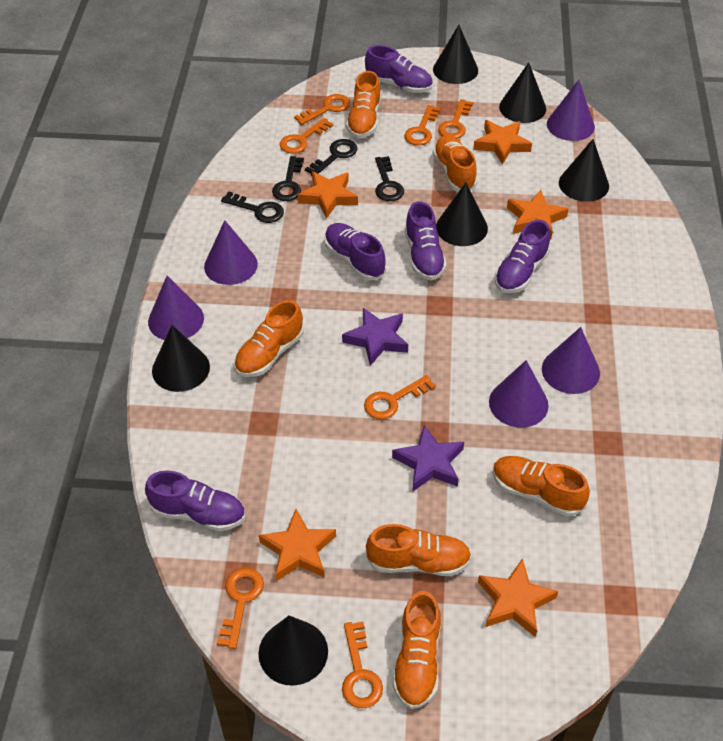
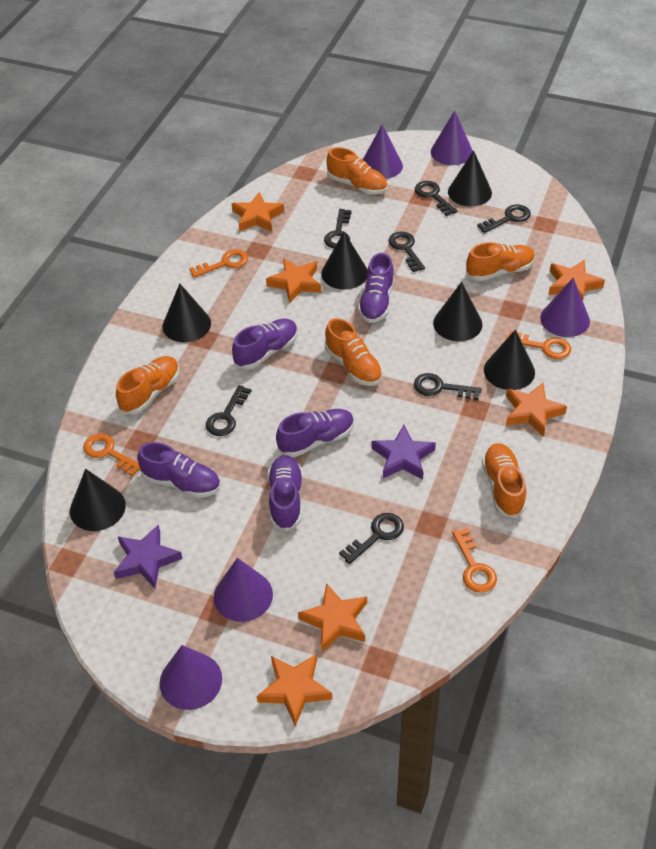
black key: [221,191,284,223] [272,156,304,201] [305,139,358,175] [375,156,404,201] = 4 -> [206,385,251,436] [324,209,352,248] [339,513,404,564] [388,232,425,272] [414,373,481,400] [415,181,457,216] [477,204,531,233] = 7
orange key: [217,568,264,649] [280,118,333,154] [294,94,350,125] [342,622,383,708] [364,375,436,420] [404,105,441,146] [438,99,473,139] = 7 -> [83,433,141,477] [189,249,248,278] [452,528,497,593] [505,331,571,359] = 4
orange shoe: [234,300,304,377] [346,71,381,138] [366,524,472,576] [392,591,441,709] [433,135,477,192] [493,456,590,516] = 6 -> [116,356,179,414] [325,318,382,386] [326,147,388,195] [466,242,535,281] [482,443,526,518] = 5
orange star: [259,509,336,581] [298,171,358,219] [473,120,532,164] [478,558,558,637] [507,190,568,240] = 5 -> [232,192,284,232] [257,654,332,726] [266,258,321,303] [298,583,367,652] [506,383,567,437] [548,259,605,301] = 6

